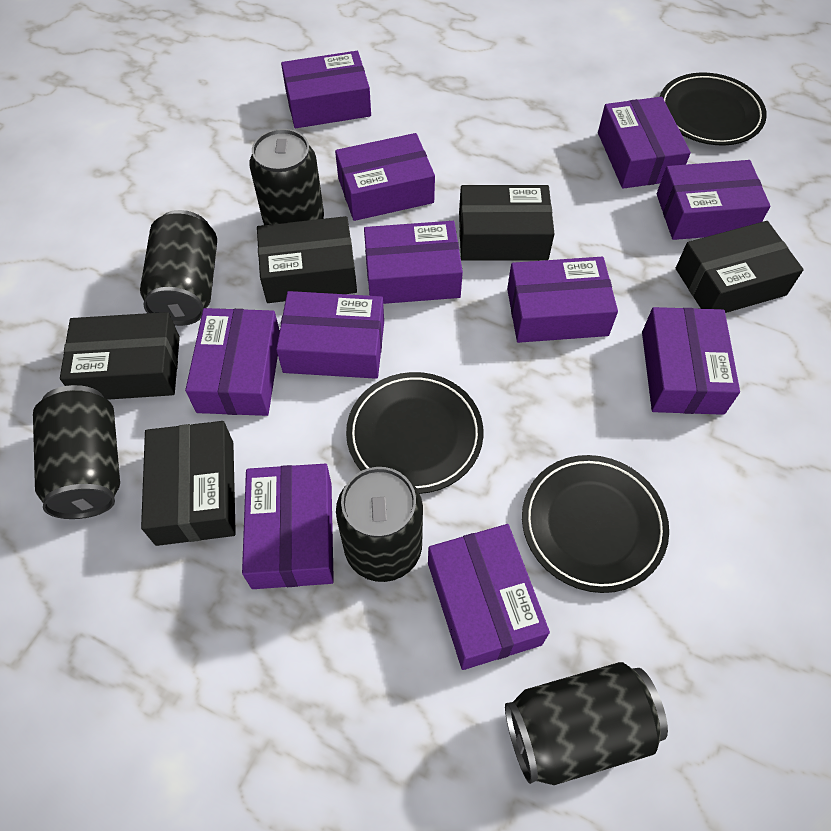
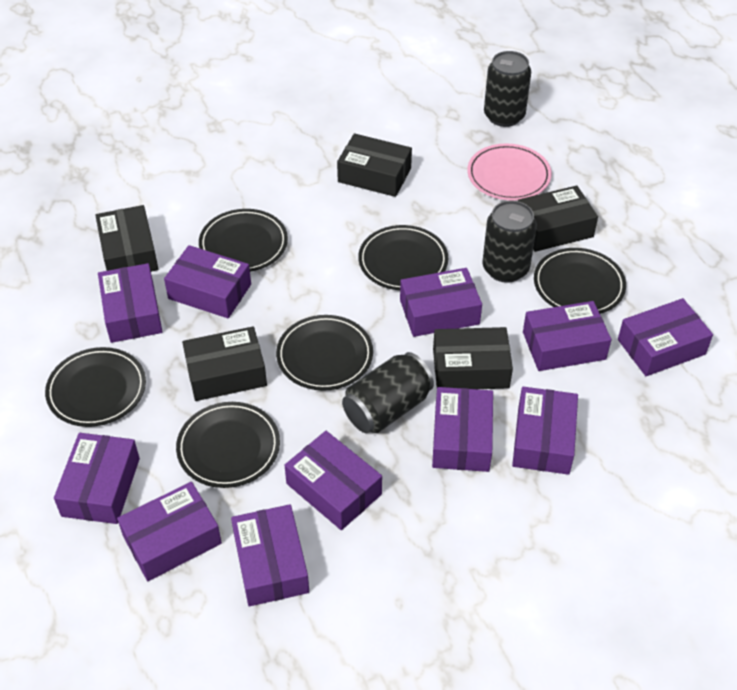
black can: [33,385,120,519] [140,210,217,326] [250,129,324,225] [336,467,423,582] [505,662,668,785] = 5 -> [342,352,434,433] [482,200,537,283] [484,51,531,127] = 3
black plate: [346,372,484,494] [522,455,669,593] [660,72,767,145] = 3 -> [45,347,146,427] [176,402,280,488] [199,209,288,272] [276,315,373,391] [358,225,448,290] [534,248,626,314] = 6
pink plate: none = 0 -> [467,143,552,201] = 1

